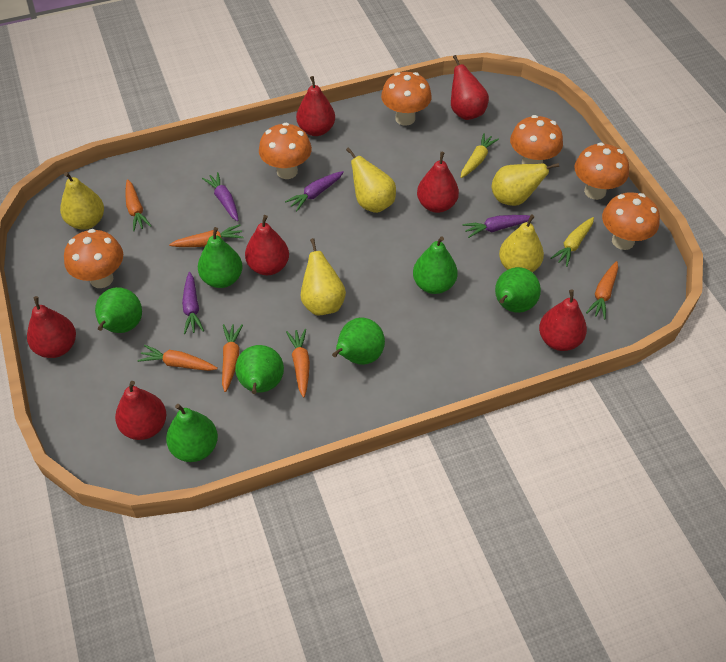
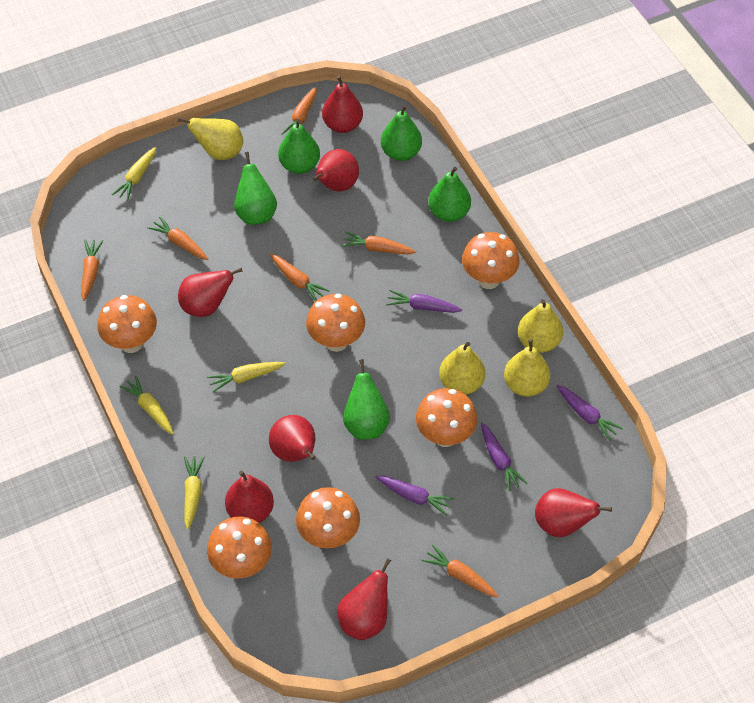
green pear: [95,287,142,333] [166,404,218,462] [198,227,243,288] [235,345,284,394] [332,317,385,365] [413,236,458,294] [495,267,541,313] = 7 -> [234,152,277,225] [278,120,320,174] [343,359,390,440] [381,105,422,161] [428,167,471,222] = 5
yellow carrot: [461,133,499,178] [550,217,594,267] = 2 -> [112,147,156,201] [120,376,174,435] [184,456,205,530] [207,362,285,393] = 4
yellow pear: [60,172,104,230] [300,238,346,316] [346,147,396,213] [491,163,559,206] [499,215,544,272] = 5 -> [178,117,243,160] [439,342,485,395] [504,339,550,397] [518,299,563,353] = 4

